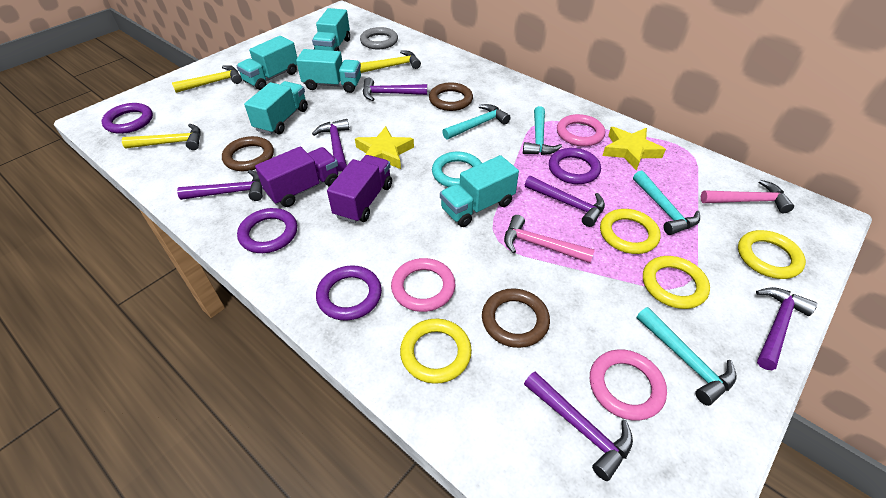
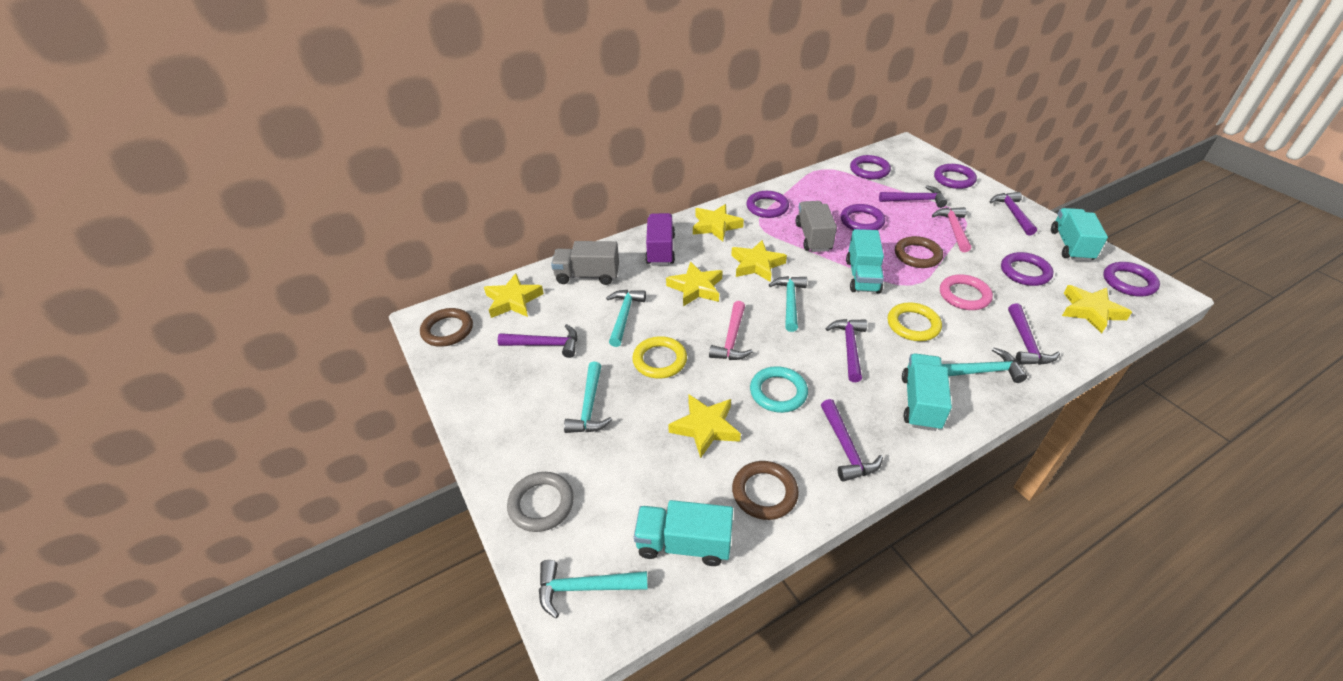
grey truck: none = 0 -> [551,241,619,285] [796,201,837,252] = 2
pink ring: [391,258,455,312] [557,114,605,147] [590,349,667,421] = 3 -> [940,274,993,310] = 1
purple ring: [102,103,153,134] [237,208,297,253] [316,266,382,321] [549,148,601,184] = 4 -> [747,191,789,218] [841,204,885,230] [850,155,891,179] [934,164,977,189] [1001,252,1053,286] [1103,262,1160,297] = 6
purple truck: [255,146,338,207] [327,155,392,223] = 2 -> [645,213,675,265] = 1
turquoise hammer: [442,104,511,140] [523,106,562,155] [633,171,700,235] [637,307,737,406] = 4 -> [539,560,648,618] [564,362,612,433] [606,290,646,347] [769,276,807,332] [942,347,1027,383] = 5
turquoise truck: [237,36,297,90] [244,81,308,134] [296,49,361,93] [312,8,350,51] [440,155,519,227] = 5 -> [634,500,733,566] [846,229,884,294] [902,353,952,431] [1051,208,1108,261] = 4
yellow hammer: [122,124,201,150] [172,65,242,93] [360,50,421,73] = 3 -> none = 0
yellow ring: [400,319,472,384] [600,209,661,254] [643,256,710,309] [738,230,806,279] = 4 -> [632,336,687,379] [888,302,942,341] = 2
yellow star: [355,126,414,169] [602,127,666,171] = 2 -> [484,273,544,318] [666,262,723,306] [668,394,741,458] [693,204,744,242] [731,240,787,282] [1062,285,1132,333] = 6

